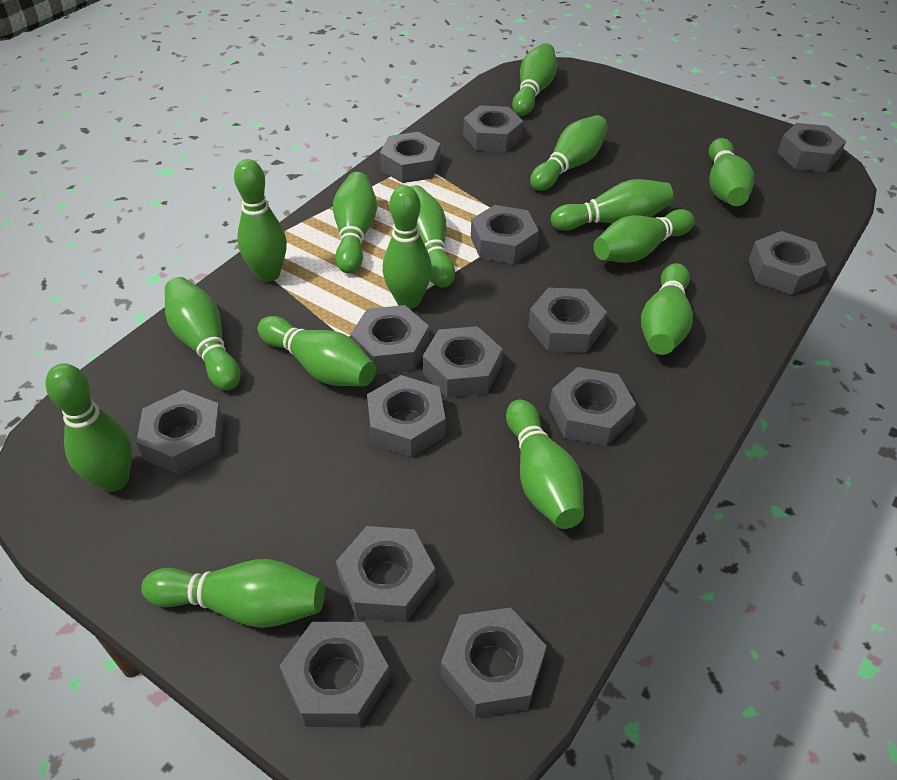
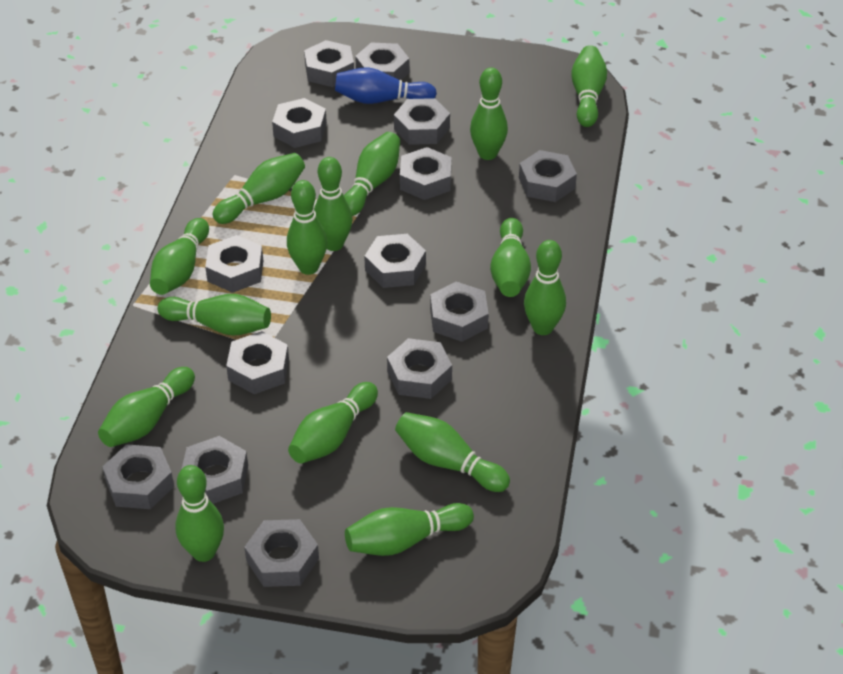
blue bowling pin: none = 0 -> [335,67,437,104] = 1

